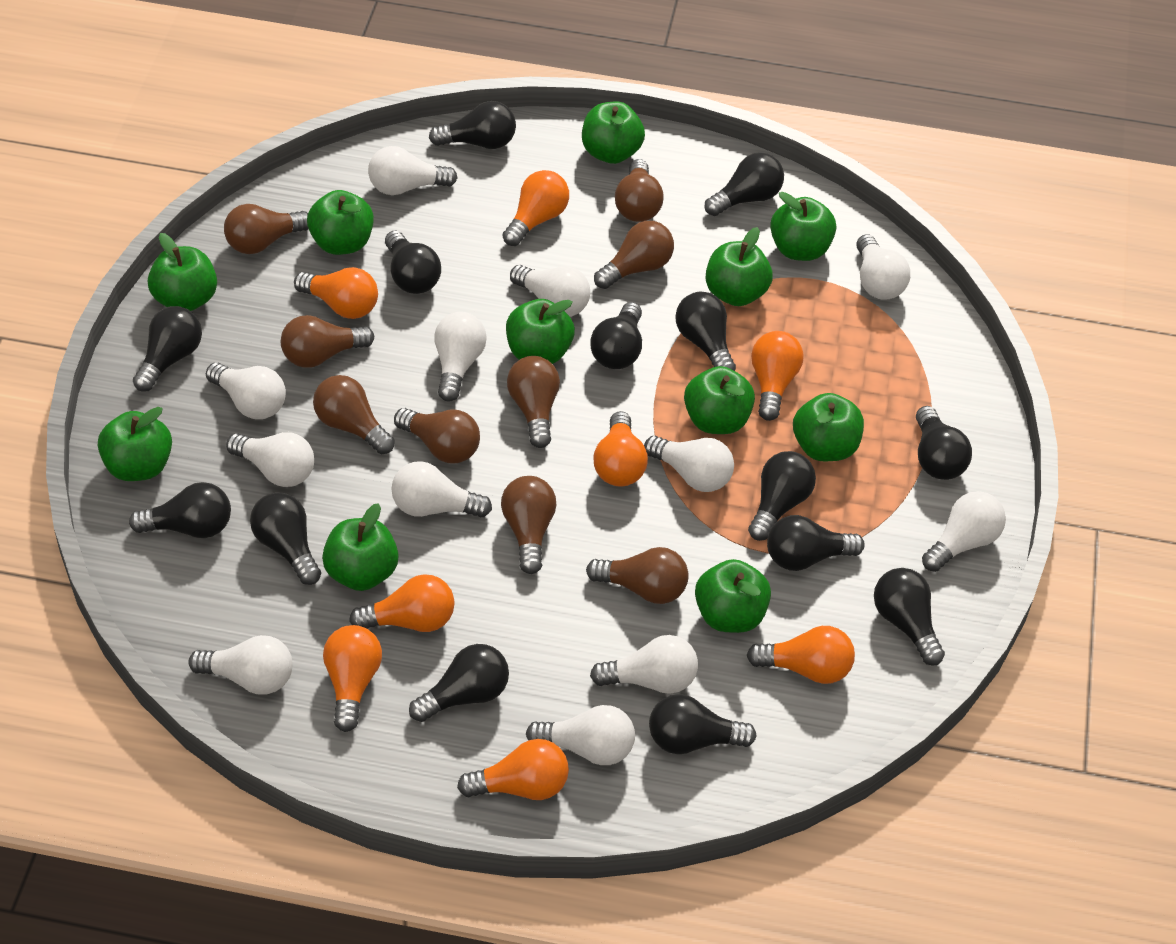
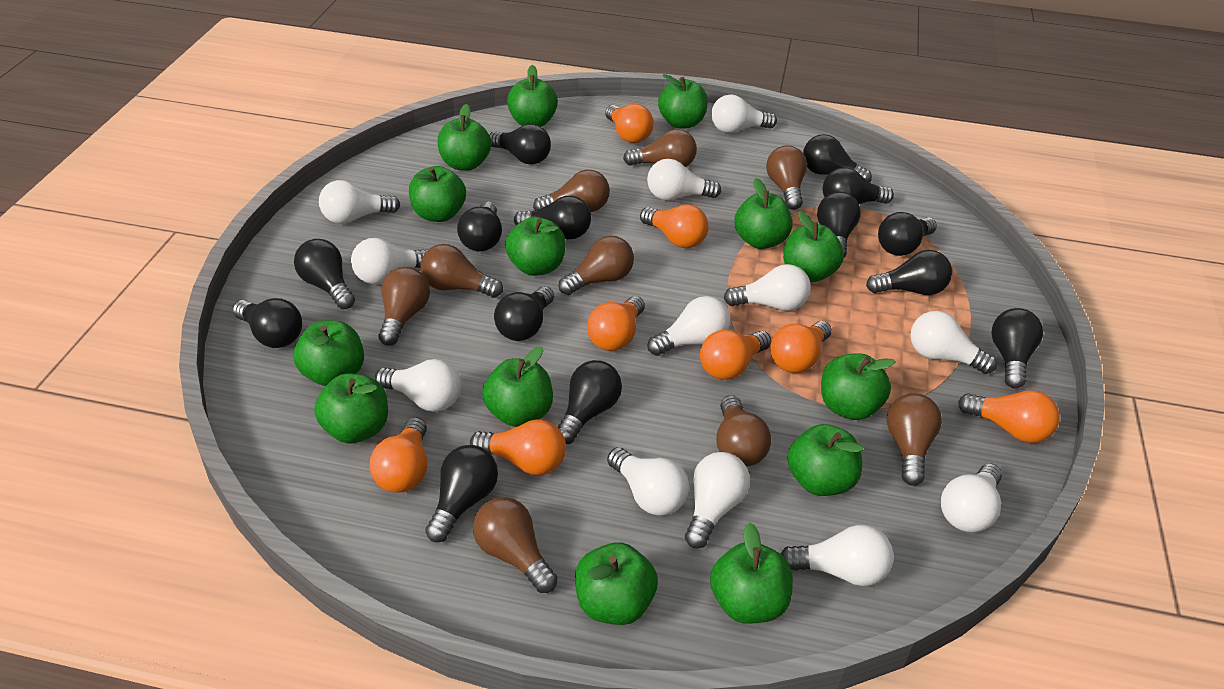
green apple: [98,407,172,481] [148,233,217,311] [307,190,374,255] [322,503,399,591] [506,299,575,364] [582,102,645,164] [684,366,755,434] [695,559,771,633] [706,227,773,306] [770,192,836,261] [793,393,864,461] = 11 -> [293,320,364,386] [314,373,388,444] [409,166,466,222] [437,104,491,171] [482,347,553,427] [505,217,566,276] [507,65,558,127] [575,542,658,625] [658,74,708,129] [710,522,793,624] [734,178,793,249] [783,211,844,282] [787,424,863,496] [821,353,896,420] = 14

